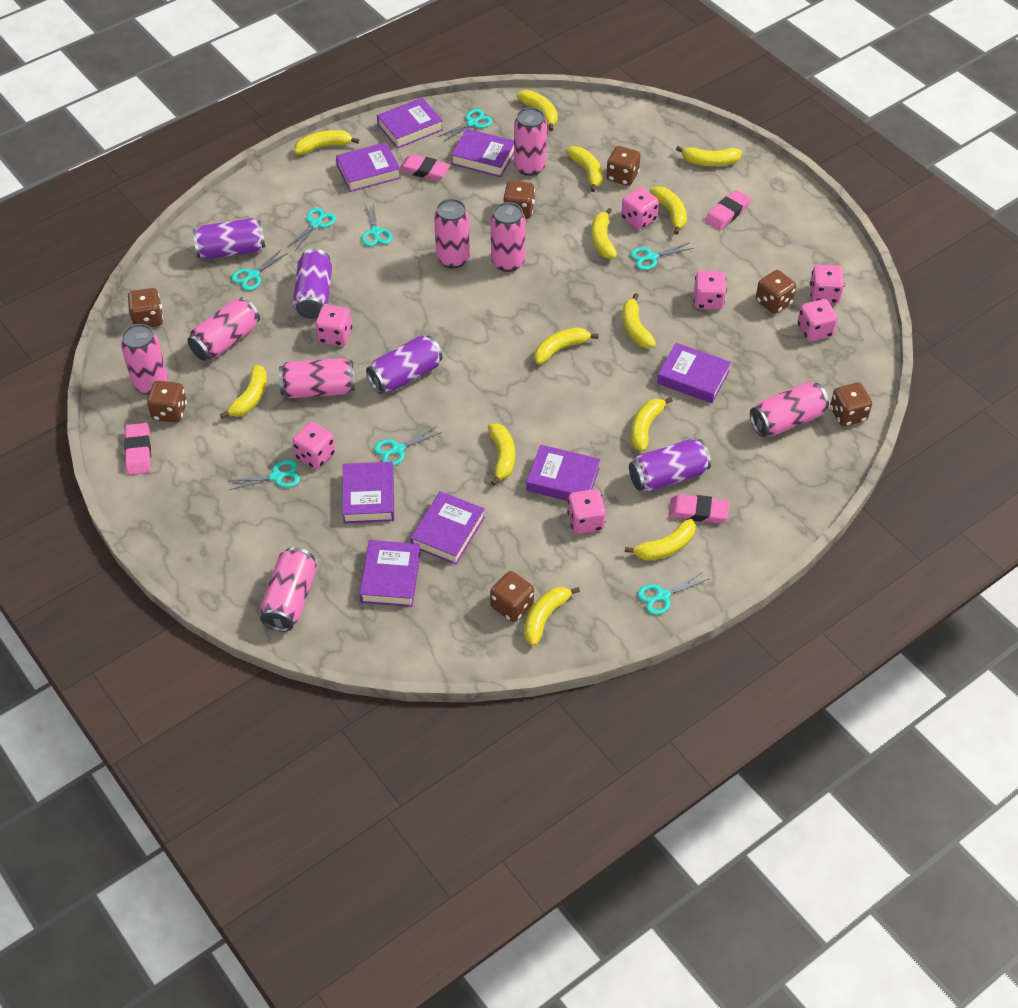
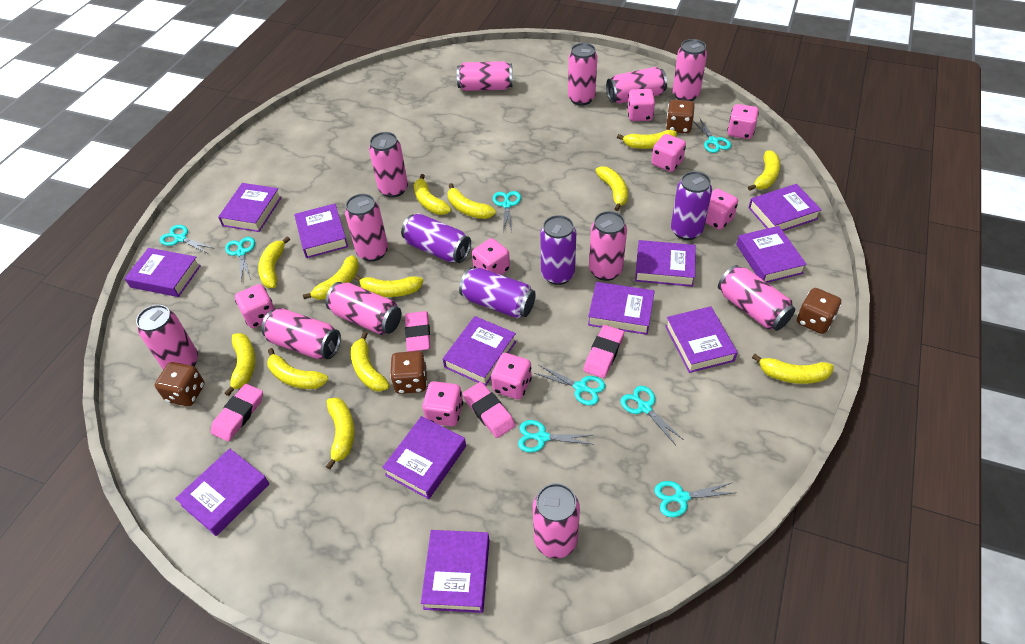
brown dice: [127,288,163,327] [147,381,187,423] [490,571,534,622] [504,181,535,219] [606,146,640,186] [756,270,796,314] [830,382,872,426] = 7 -> [155,362,205,406] [390,351,427,394] [666,100,695,133] [797,288,841,334] = 4
pink can: [121,324,168,395] [187,297,260,361] [260,547,317,632] [279,358,355,398] [434,199,470,268] [491,202,525,272] [514,107,547,176] [750,382,829,437] = 8 -> [136,305,198,370] [261,308,341,359] [325,282,401,335] [345,194,388,262] [369,132,408,198] [457,61,513,91] [533,483,580,558] [568,43,597,106] [589,211,627,281] [606,67,667,104] [672,39,707,101] [718,265,795,331] = 12
pink dice: [292,422,335,469] [315,305,352,346] [567,489,606,534] [621,187,659,230] [694,271,727,310] [798,299,838,341] [809,265,845,304] = 7 -> [235,284,276,328] [422,381,463,426] [472,238,510,275] [491,353,532,399] [627,89,655,121] [652,134,686,172] [705,189,738,230] [727,104,759,139] = 8
purple book: [336,142,401,192] [342,462,394,523] [359,540,421,607] [377,98,443,149] [410,491,485,565] [451,129,514,177] [526,445,600,501] [657,343,731,403] = 8 -> [124,248,201,297] [175,448,269,536] [218,183,282,232] [294,204,348,258] [382,416,466,499] [421,530,490,613] [443,316,516,386] [588,282,654,335] [635,240,696,287] [665,306,738,373] [736,226,807,283] [748,184,822,231] = 12

